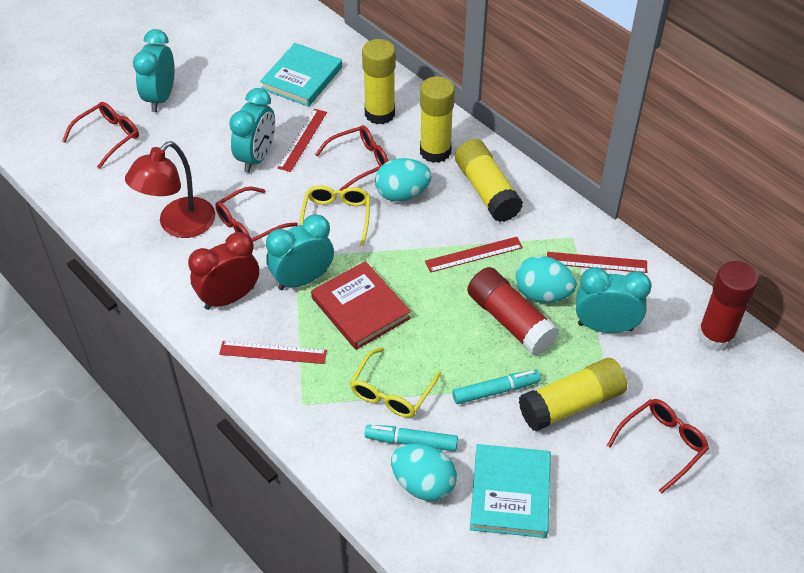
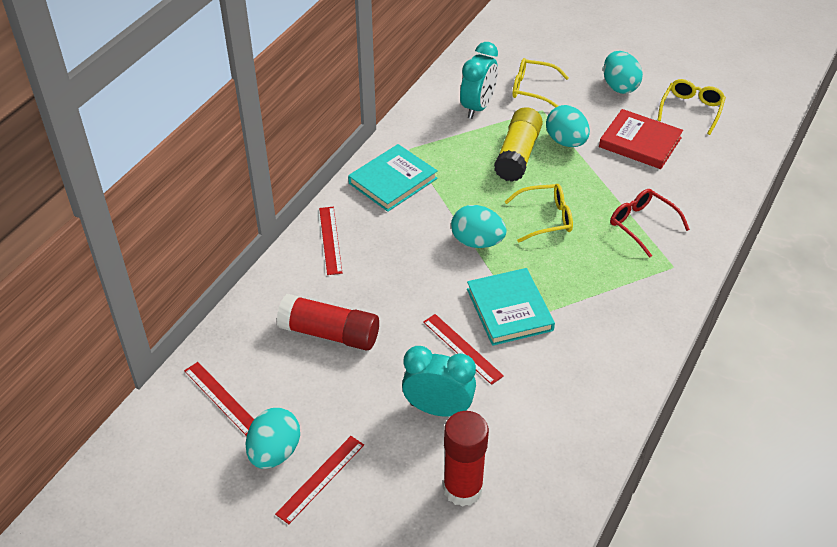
red clock: [188,232,259,310] = 1 -> none = 0
red glasses: [62,102,139,169] [215,187,298,242] [315,126,388,191] [607,399,709,493] = 4 -> [610,189,690,257] = 1
red lamp: [125,141,215,238] = 1 -> none = 0
turquoise clock: [133,29,175,112] [229,88,275,173] [266,214,334,290] [576,267,652,333] = 4 -> [402,346,476,417] [460,42,498,119] = 2
turquoise egg: [375,158,432,202] [391,444,457,501] [516,256,577,303] = 3 -> [246,408,300,469] [451,205,507,248] [546,105,590,147] [603,51,643,94] = 4
turquoise marker: [365,425,458,451] [452,370,541,404] = 2 -> none = 0
yellow glasses: [300,185,370,246] [350,347,441,418] = 2 -> [504,184,573,243] [512,58,569,108] [657,79,726,135] = 3
yellow glue stick: [362,39,396,124] [420,76,455,163] [455,139,523,222] [519,358,627,431] = 4 -> [494,107,543,182] = 1

